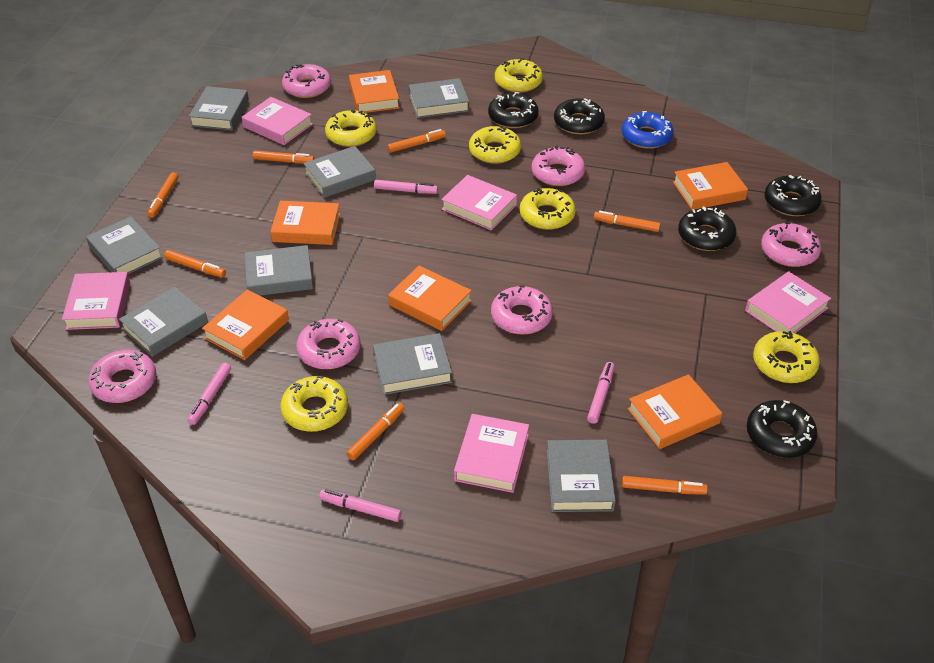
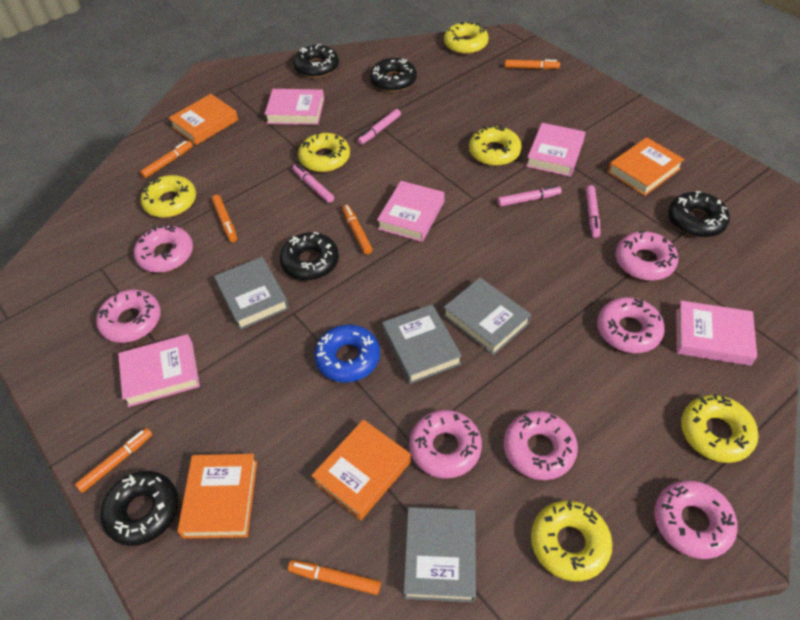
grey book: [86,216,163,274] [119,287,208,357] [189,86,249,130] [245,245,313,296] [303,146,376,198] [373,333,452,395] [409,78,469,118] [547,440,616,512] = 8 -> [214,257,289,330] [382,304,462,384] [404,507,476,602] [443,277,531,355] = 4
orange book: [202,290,289,360] [270,201,340,245] [349,70,400,113] [388,266,472,331] [628,374,722,449] [673,162,748,210] = 6 -> [169,94,238,145] [177,454,257,539] [311,419,411,520] [608,137,684,196] = 4
orange marker: [147,172,178,218] [164,250,226,277] [253,151,314,164] [346,403,405,460] [388,129,446,153] [594,211,661,232] [622,476,708,495] = 7 -> [75,428,153,493] [140,141,193,178] [212,195,237,242] [288,560,381,595] [342,205,373,254] [505,59,560,69] = 6
pink donut: [88,350,156,403] [282,64,331,98] [296,319,361,369] [491,285,553,335] [532,146,585,186] [761,222,821,267] = 6 -> [96,289,161,343] [134,224,193,273] [409,410,482,478] [504,411,578,480] [597,297,665,353] [615,231,678,281] [654,480,738,559] = 7

